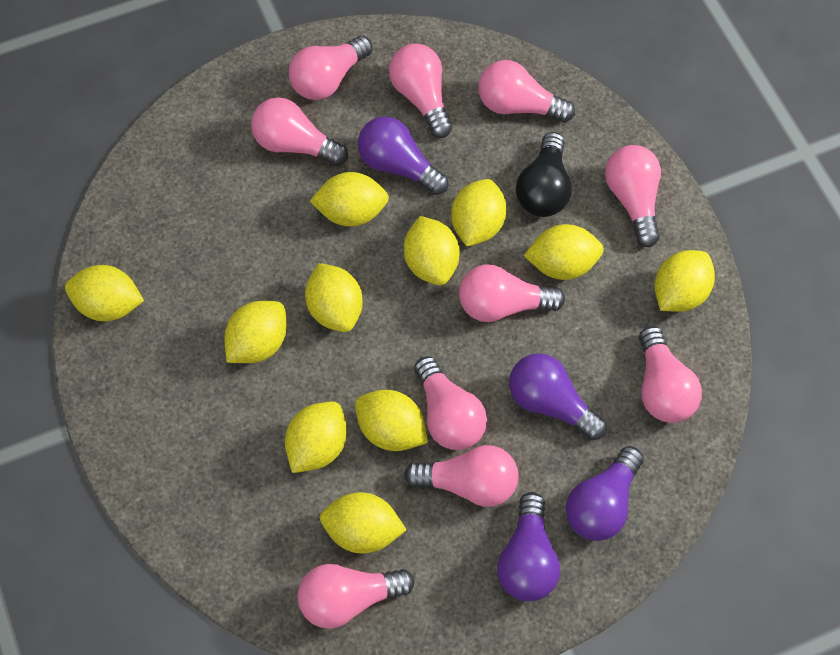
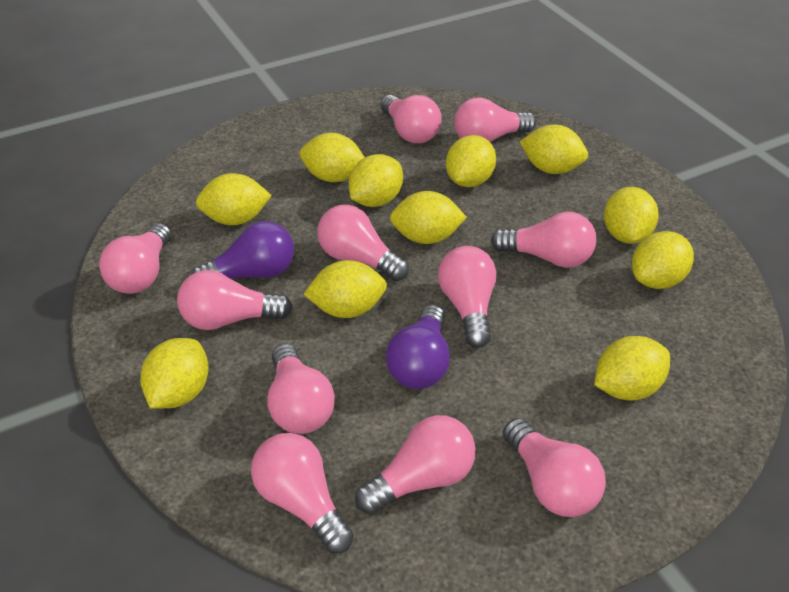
black light bulb: [516,132,572,217] = 1 -> none = 0
pink light bulb: [251,97,348,166] [289,35,373,100] [297,564,415,629] [389,44,452,138] [404,445,518,507] [414,356,487,450] [459,264,565,322] [478,60,575,123] [605,145,661,247] [639,326,702,423] = 10 -> [99,223,171,294] [177,270,293,330] [251,433,354,553] [267,344,335,434] [317,205,409,281] [355,415,476,514] [380,95,441,143] [438,246,496,348] [454,98,536,142] [491,212,596,268] [503,418,606,517] = 11
purple light bulb: [358,117,449,195] [497,492,560,601] [509,353,607,440] [565,446,644,541] = 4 -> [191,221,294,279] [386,305,450,389] = 2

